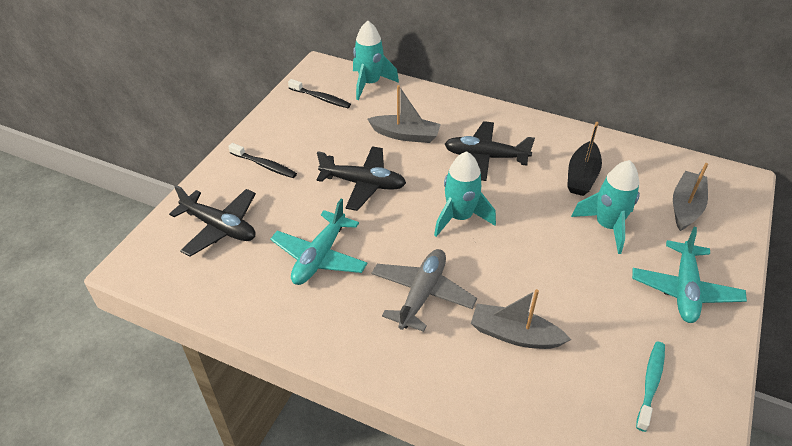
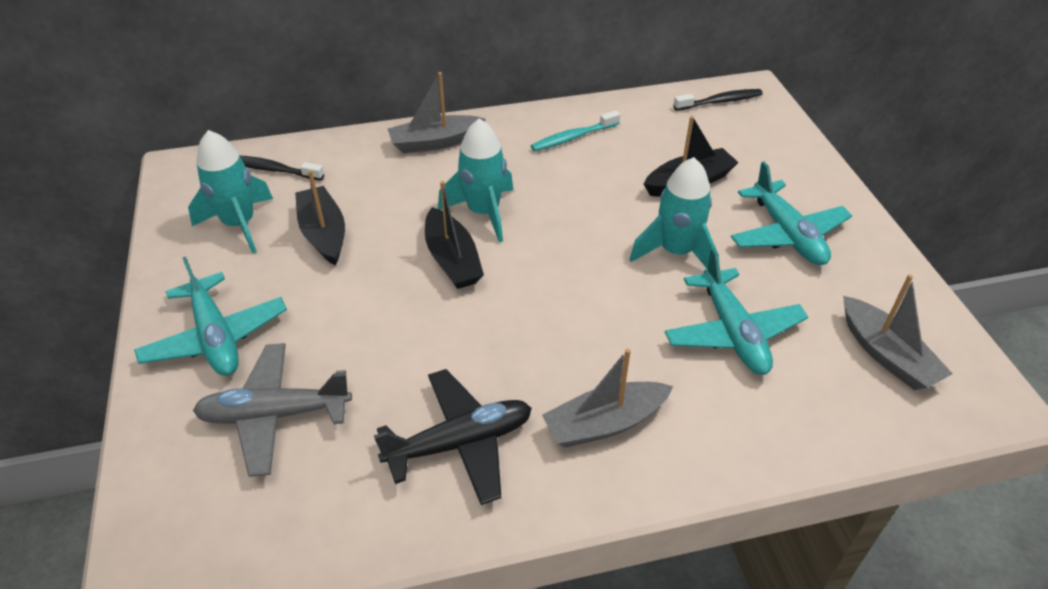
black boat: [567,122,602,196] = 1 -> [295,170,345,265] [425,181,484,289] [644,116,739,197] = 3
black plane: [169,185,256,257] [316,146,406,211] [445,121,535,181] = 3 -> [374,369,532,505] = 1
turquoise plane: [270,199,368,285] [632,227,747,323] = 2 -> [134,256,287,376] [665,248,808,375] [731,161,852,265] = 3

